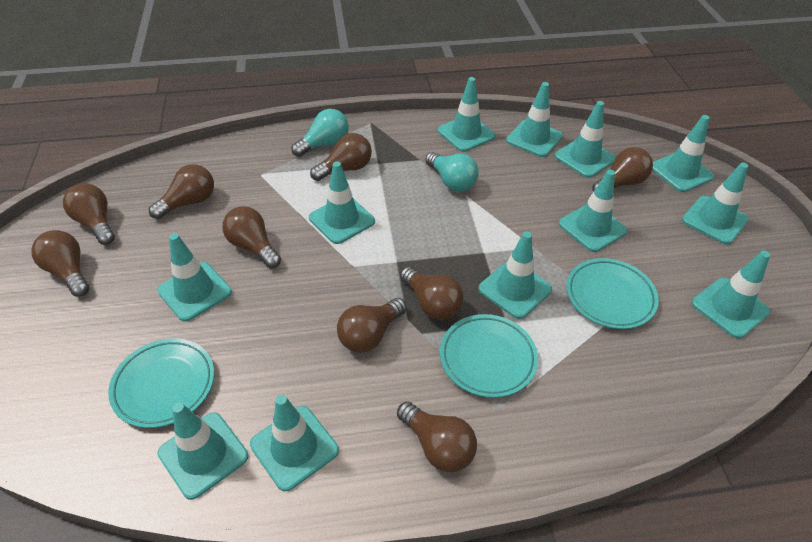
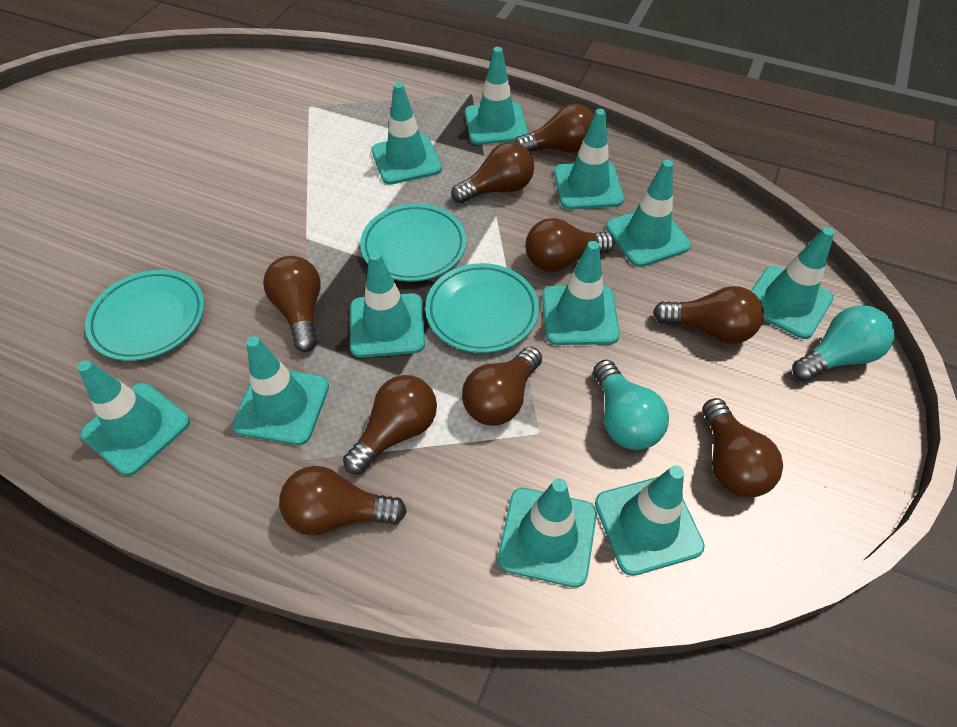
turquoise traffic cone: [157,233,232,322] [157,403,248,500] [250,395,339,491] [309,161,375,244] [438,77,495,152] [478,231,552,319] [506,82,563,157] [555,101,616,178] [559,170,627,252] [652,115,714,192] [682,163,749,245] [692,251,770,339] = 12 -> [78,360,190,476] [232,336,329,445] [350,252,425,358] [371,82,442,185] [465,47,528,145] [498,478,597,588] [542,241,620,345] [554,109,624,210] [595,465,705,576] [606,160,691,267] [751,227,834,339] = 11

